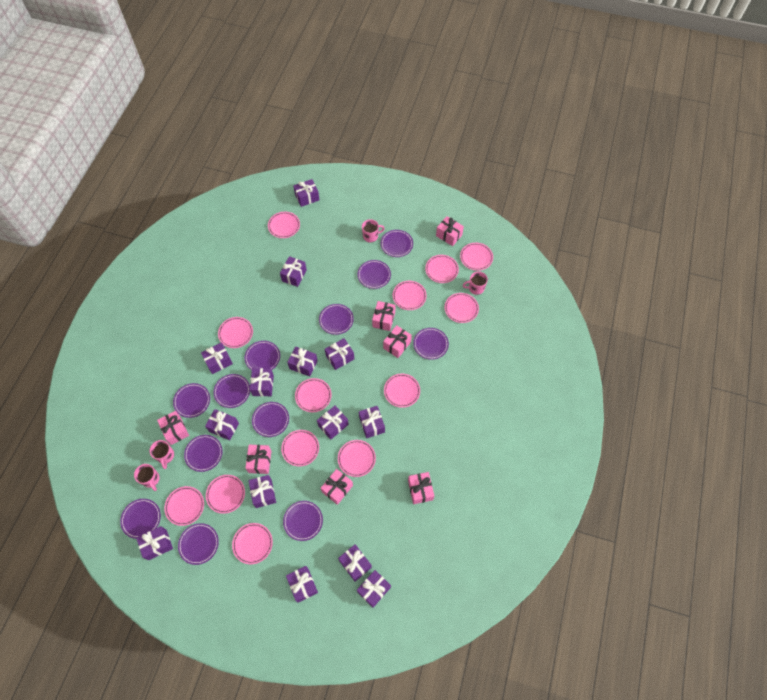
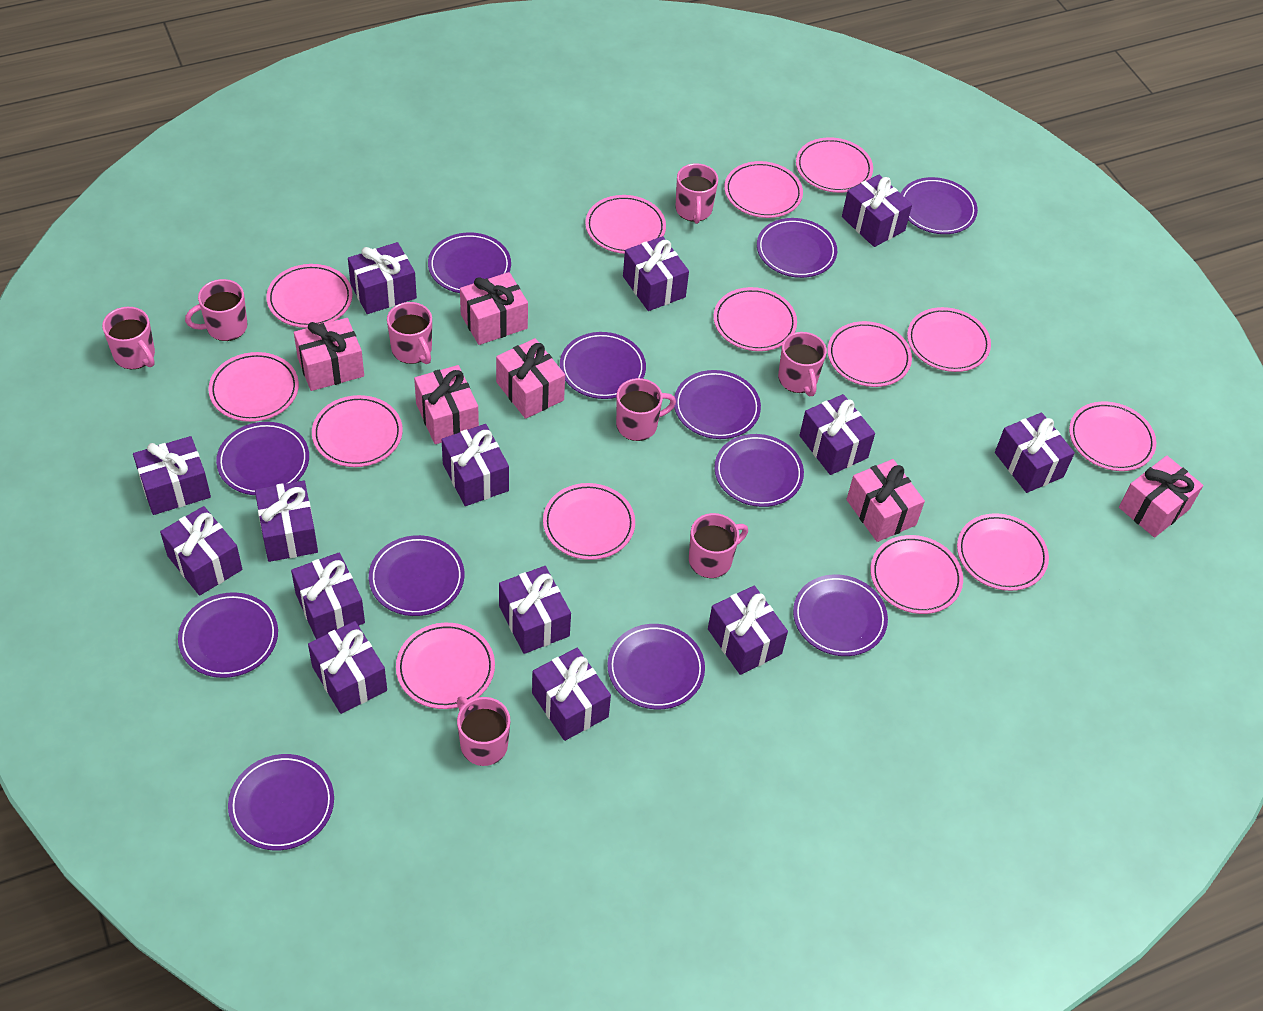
pink gift: [157,411,189,445] [245,445,271,474] [321,469,353,505] [372,301,396,331] [383,325,412,358] [408,472,434,504] [436,216,464,246] = 7 -> [294,318,364,391] [414,365,479,444] [460,272,528,345] [496,338,565,419] [846,459,925,542] [1119,456,1203,538] = 6
pink mug: [134,464,160,491] [150,440,174,469] [362,219,385,243] [463,271,488,295] = 4 -> [102,307,155,369] [185,279,247,341] [387,302,432,364] [457,696,510,766] [616,378,676,441] [675,163,718,224] [689,513,748,578] [778,332,827,396] = 8
pink plate: [164,486,204,526] [206,475,245,514] [218,317,253,348] [232,523,273,564] [268,212,300,238] [281,430,319,466] [295,378,332,412] [338,440,376,477] [384,374,420,408] [393,281,427,310] [425,255,459,283] [445,293,479,323] [460,243,493,271] = 13 -> [208,352,299,422] [266,264,353,328] [312,395,403,467] [396,623,495,709] [543,483,635,560] [585,195,666,254] [713,287,797,351] [724,161,803,218] [796,137,873,193] [828,321,912,387] [870,535,963,614] [907,307,991,372] [957,513,1049,591] [1069,401,1156,471] = 14

